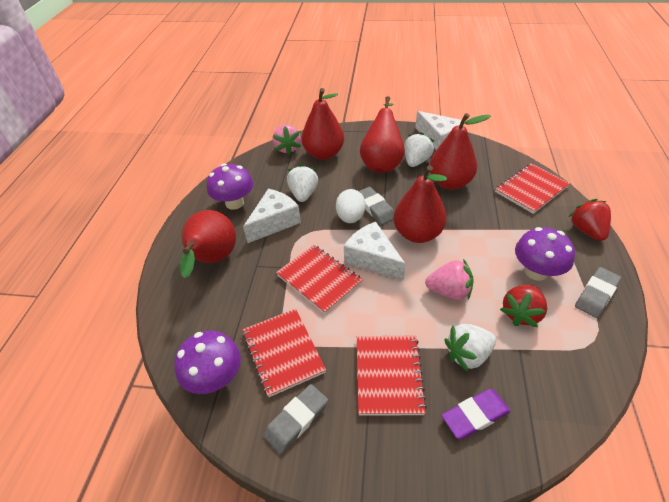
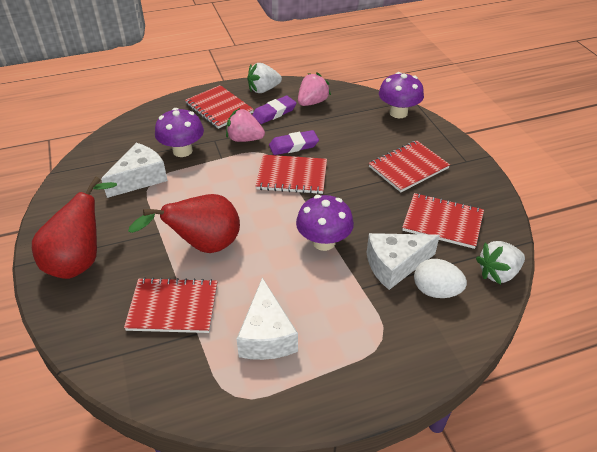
grey eraser: [263,384,328,454] [359,187,394,225] [575,267,621,318] = 3 -> none = 0
purple eraser: [442,389,511,439] = 1 -> [252,96,296,124] [269,130,319,155] = 2
red notebook: [242,309,326,397] [276,244,363,314] [357,336,427,416] [495,164,570,214] = 4 -> [124,277,218,333] [185,85,254,129] [256,155,327,194] [369,141,450,192] [402,193,484,249] = 5
red pear: [180,210,236,278] [301,88,344,160] [360,96,405,173] [393,165,447,243] [429,113,491,190] = 5 -> [32,176,117,279] [128,194,240,253] = 2
red strawberry: [500,285,547,327] [569,199,611,241] = 2 -> none = 0
white strawberry: [287,164,318,202] [404,132,435,167] [444,324,496,372] = 3 -> [247,63,282,93] [476,241,525,284] = 2

